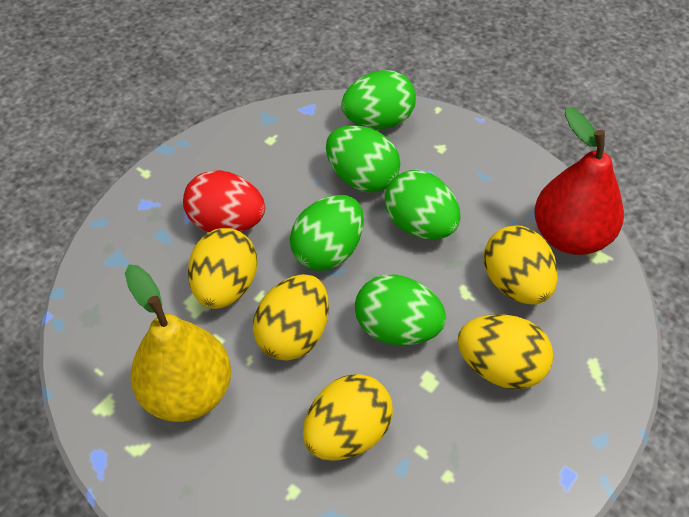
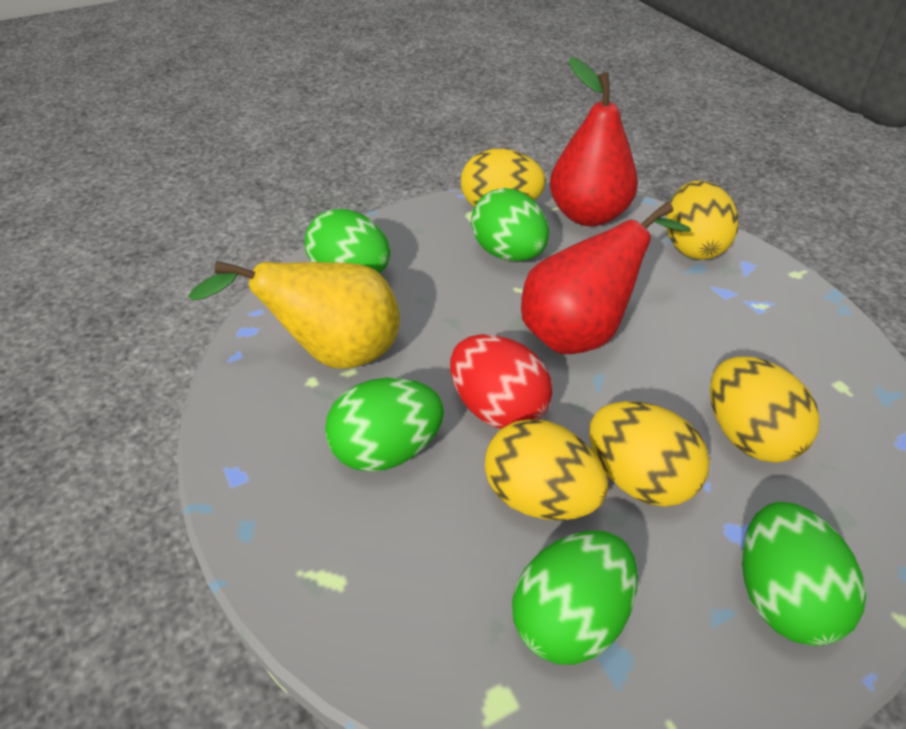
red pear: [534,107,624,255] = 1 -> [521,202,691,354] [550,57,638,226] = 2

